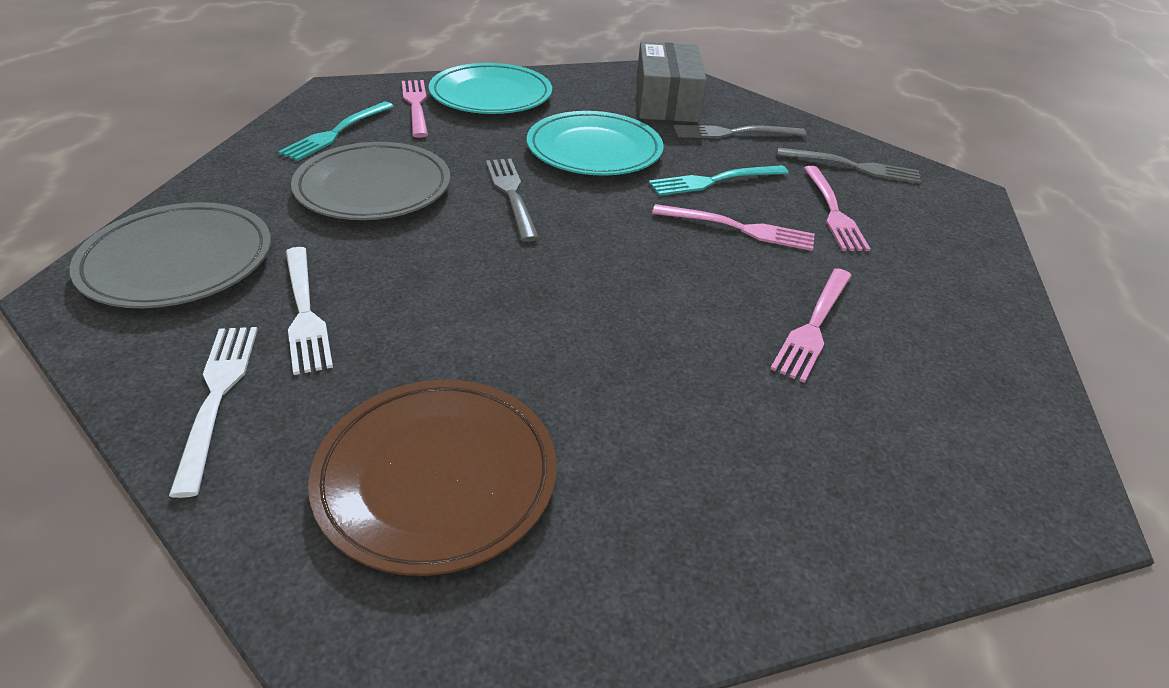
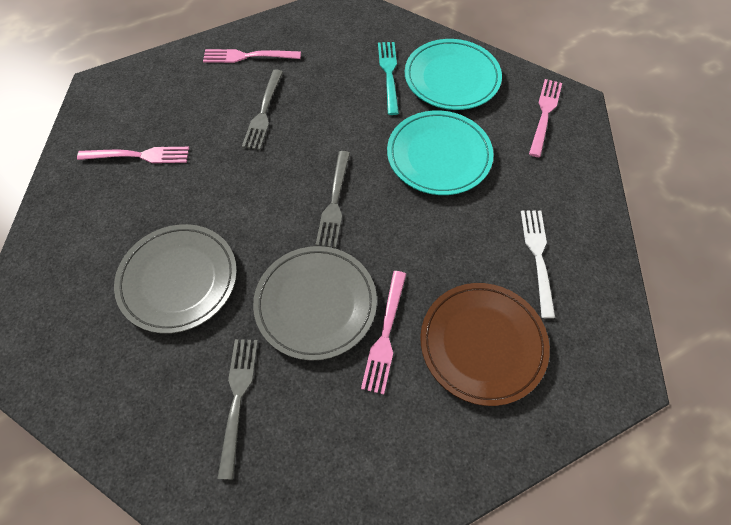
grey box: [636,41,707,122] = 1 -> none = 0
turquoise fork: [278,102,394,161] [649,165,789,196] = 2 -> [378,42,399,115] = 1
white fork: [169,327,258,498] [286,247,333,375] = 2 -> [521,210,555,318] = 1

